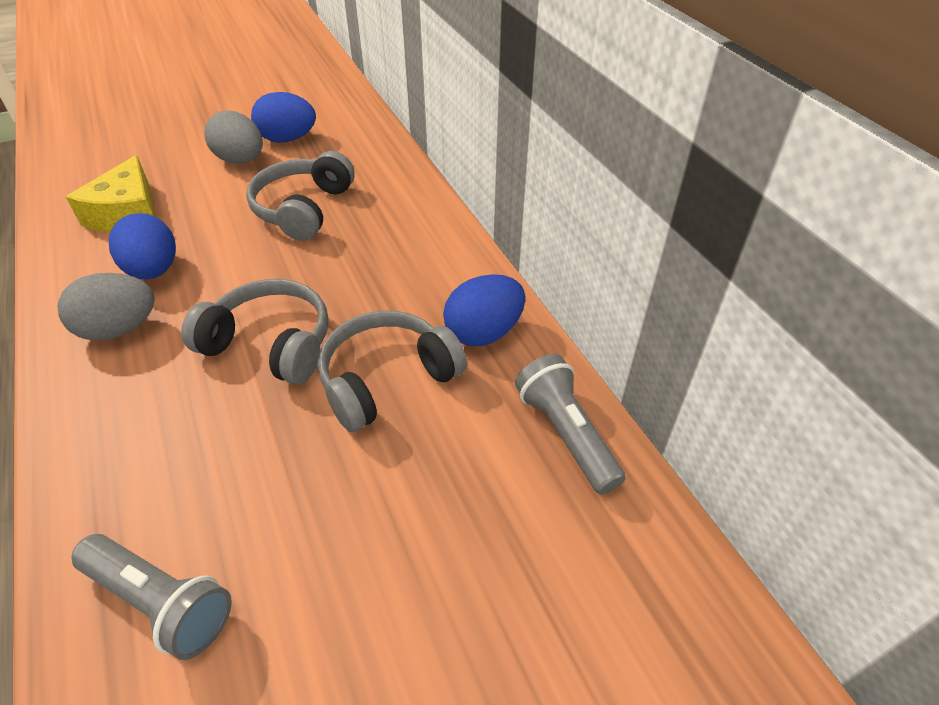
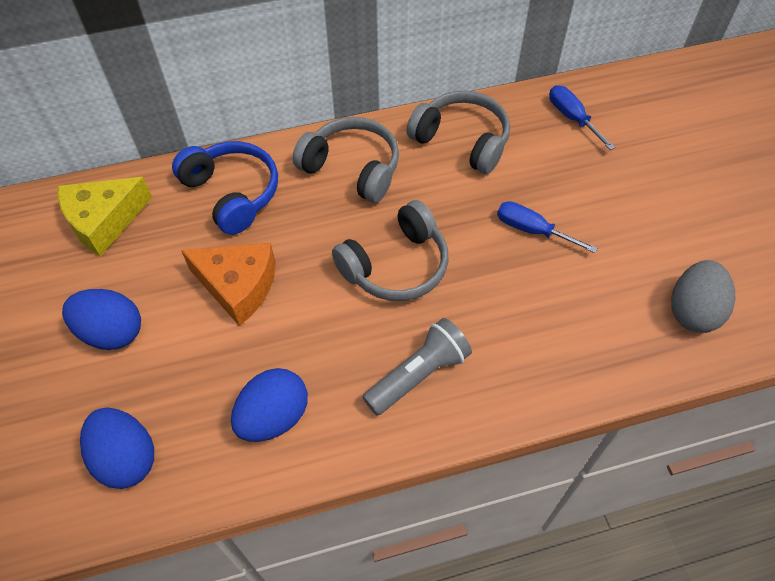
blue headphones: none = 0 -> [172,141,278,235] = 1
blue screwdriver: none = 0 -> [497,201,597,253] [549,85,615,150] = 2
grey egg: [58,273,155,341] [204,111,263,164] = 2 -> [671,260,735,333] = 1
grey flashlight: [72,534,232,660] [515,354,626,495] = 2 -> [363,318,472,415] = 1
orange cheese: none = 0 -> [181,243,276,326] = 1

